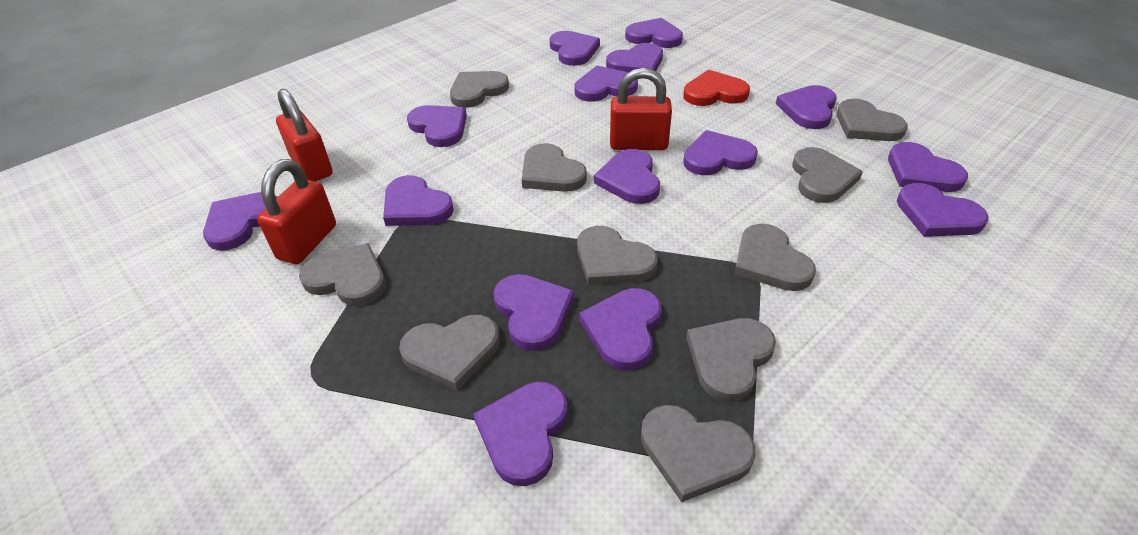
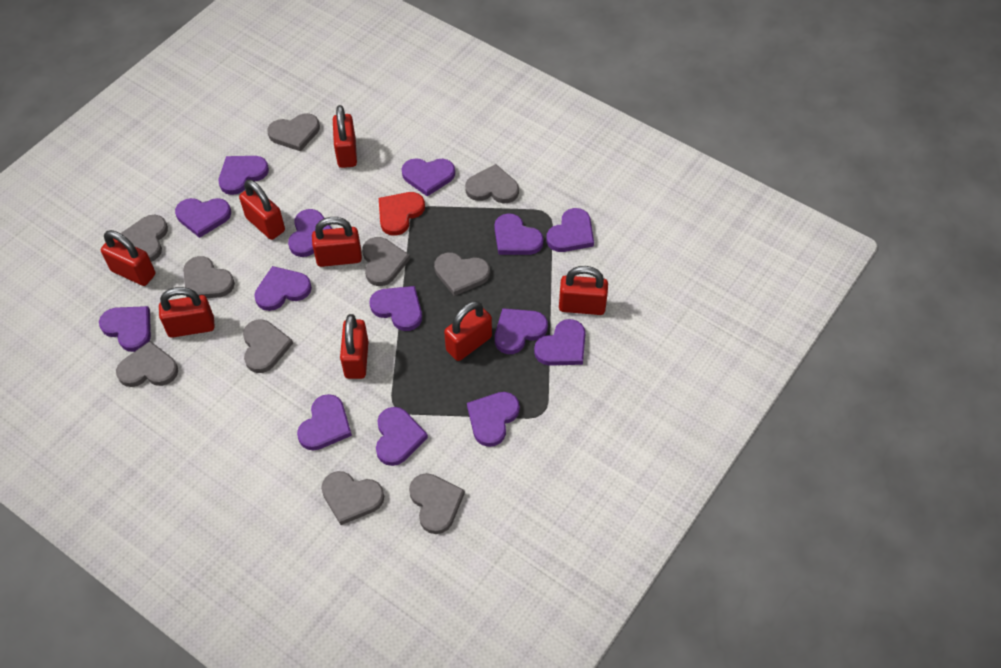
purple heart: [203,192,277,251] [383,175,454,226] [407,105,467,147] [473,382,568,486] [493,274,574,351] [549,31,600,66] [574,66,638,102] [579,288,662,370] [594,149,660,204] [606,43,663,72] [625,18,683,48] [683,130,758,175] [776,85,837,129] [888,142,968,192] [897,183,989,237] = 15 -> [99,306,151,352] [175,198,231,238] [219,156,269,195] [254,266,312,311] [288,209,332,257] [297,394,352,451] [369,286,422,331] [376,407,428,466] [402,158,455,196] [467,392,520,447] [494,213,544,255] [495,308,548,354] [534,319,586,366] [546,208,594,252] = 14
red padlock: [257,159,336,264] [276,89,333,181] [610,68,672,150] = 3 -> [101,230,155,286] [159,287,215,338] [239,180,285,240] [312,217,362,267] [333,105,357,168] [340,314,369,379] [444,301,492,361] [559,266,608,315] = 8

